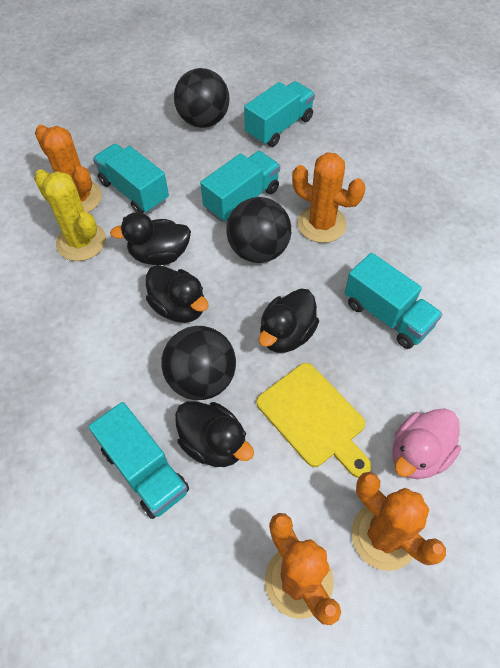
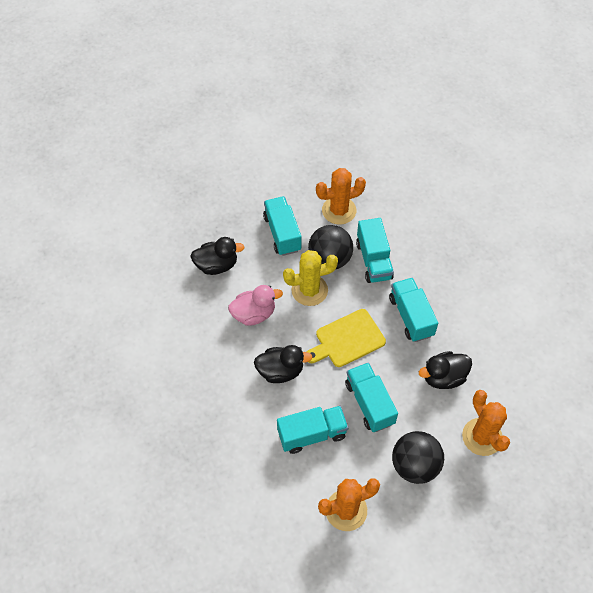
black ball: [161,326,236,400] [174,68,230,128] [226,197,291,263] = 3 -> [308,225,353,269] [392,431,444,484] = 2
black duck: [110,212,191,265] [146,265,209,323] [175,401,254,467] [259,289,319,353] = 4 -> [190,237,245,275] [254,345,312,383] [419,351,472,389] = 3
orange cactus: [35,125,102,213] [265,513,341,625] [292,152,366,243] [351,472,446,571] = 4 -> [316,168,366,225] [318,479,380,531] [462,390,510,456] = 3

